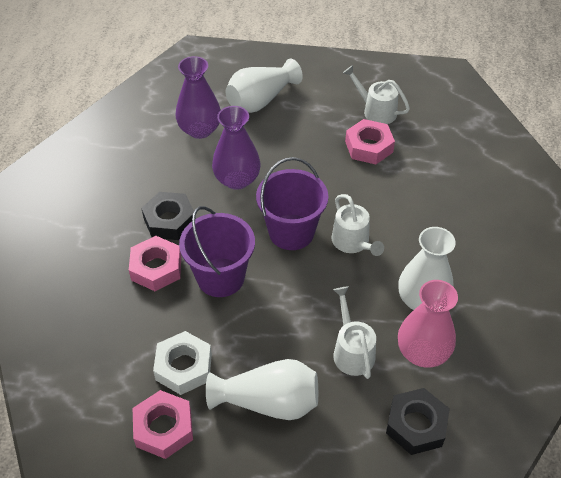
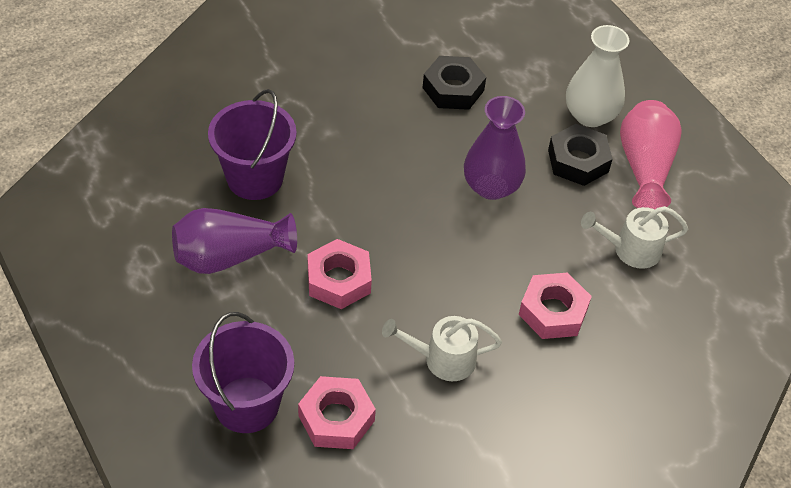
white nut: [153,331,212,395] = 1 -> none = 0
white vase: [206,359,318,420] [226,59,303,113] [398,227,456,310] = 3 -> [566,25,629,127] = 1
white watering can: [332,194,384,256] [333,286,376,379] [343,65,410,124] = 3 -> [382,316,502,381] [581,206,688,269] = 2

